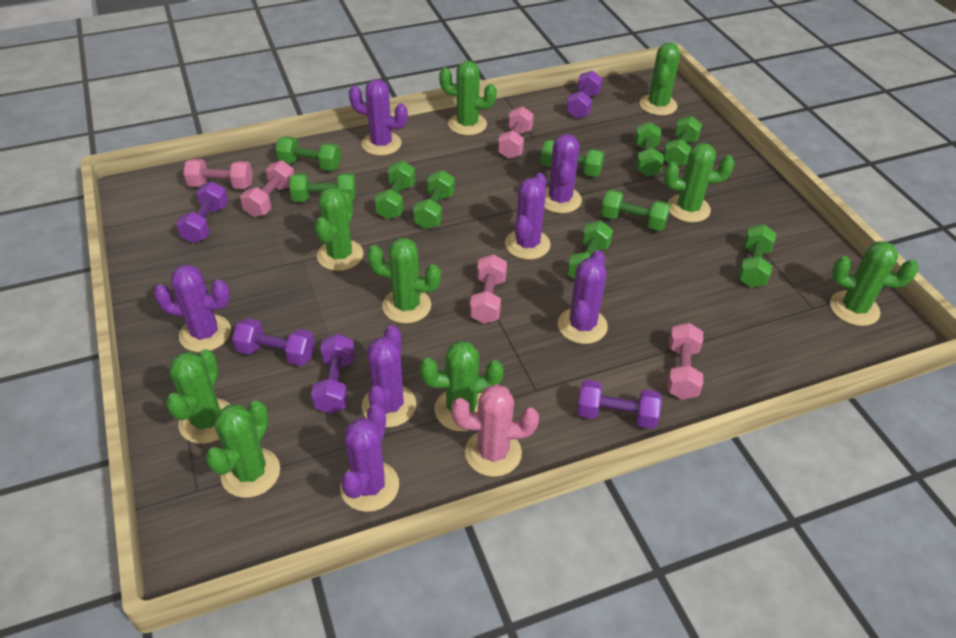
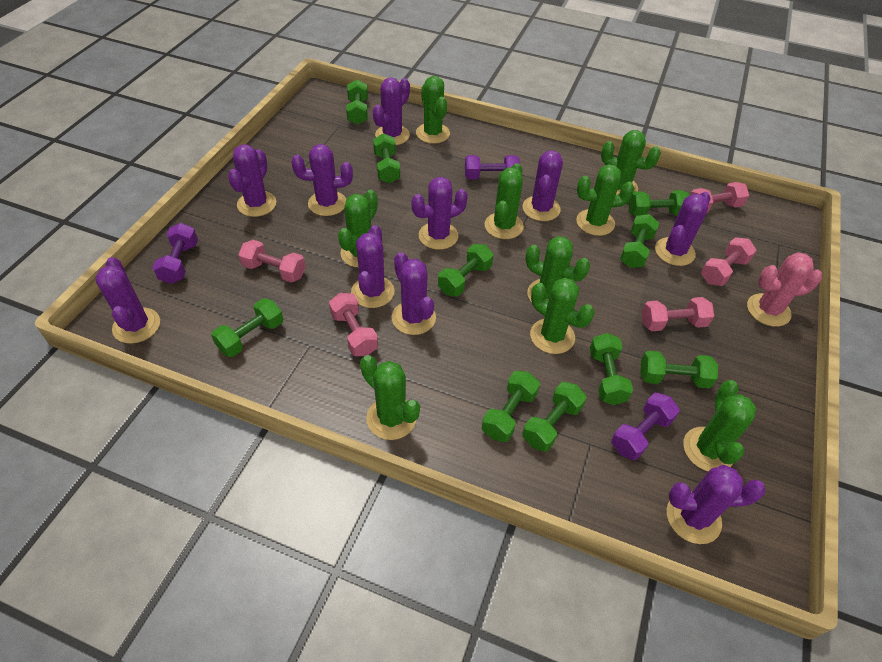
purple cactus: [153,264,231,352] [340,404,399,512] [349,79,408,156] [362,325,416,427] [505,173,551,260] [544,134,582,213] [558,250,608,344] = 7 -> [95,257,160,344] [228,144,276,217] [291,144,353,216] [351,225,394,308] [372,77,410,145] [391,252,436,335] [411,177,468,250] [522,150,563,221] [655,192,711,266] [667,465,766,544] = 10
purple dumbbell: [176,182,228,243] [232,318,315,366] [311,334,355,414] [566,71,602,119] [577,380,662,429] = 5 -> [152,223,198,284] [465,155,520,179] [611,393,680,460] = 3

